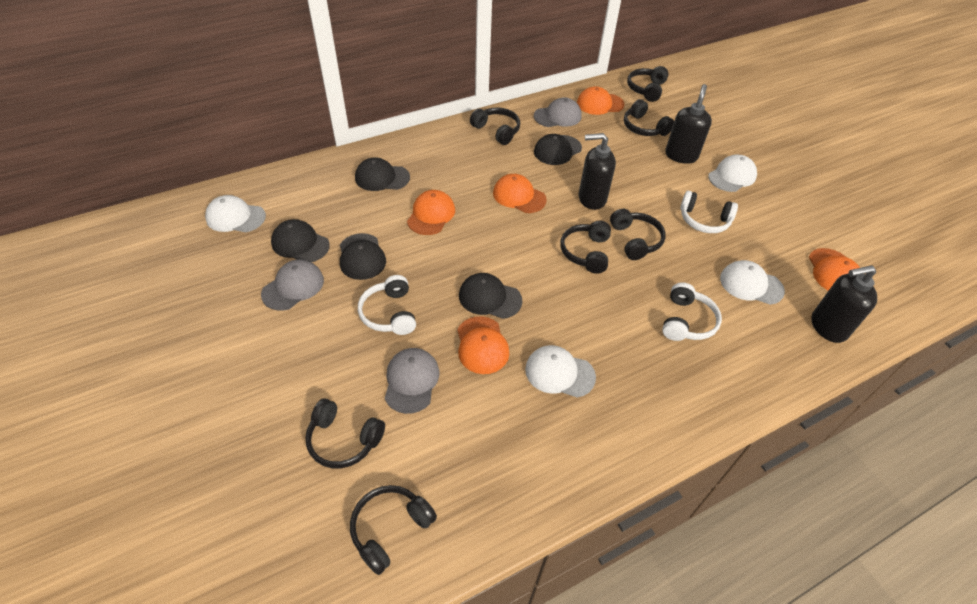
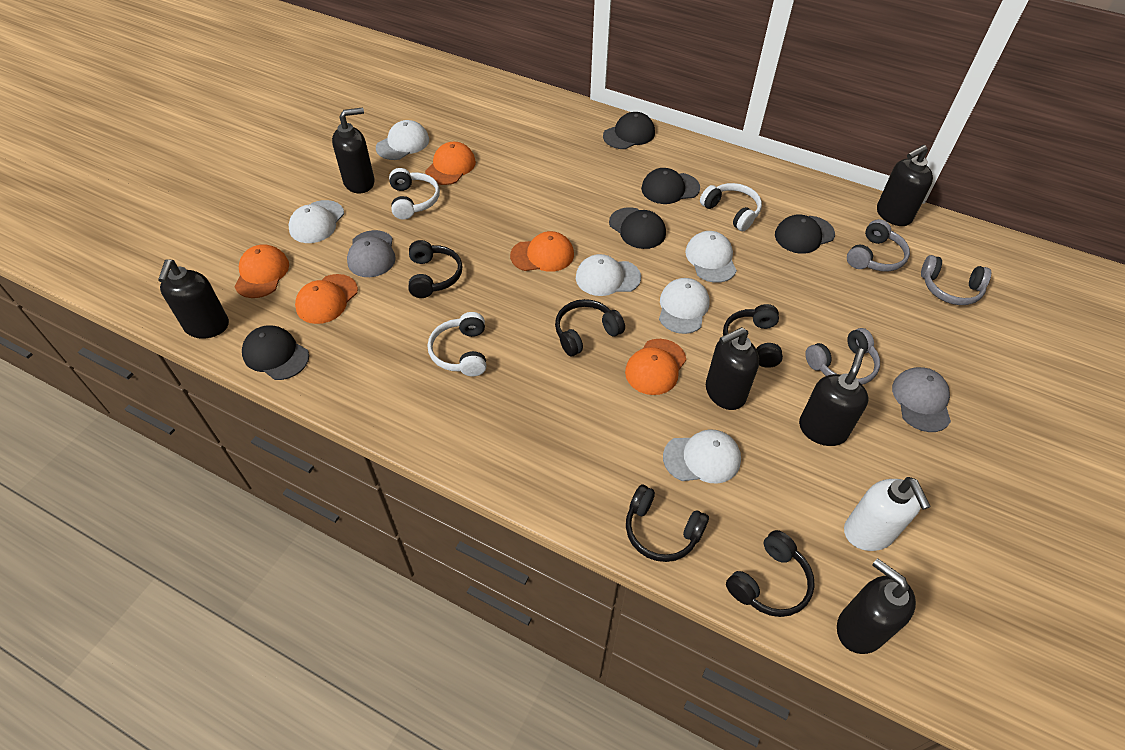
black headphones: [305,398,385,468] [350,485,437,575] [470,108,520,145] [560,221,611,274] [610,209,666,260] [624,99,674,136] [627,66,668,102] = 7 -> [409,240,462,298] [555,299,625,356] [626,485,709,562] [723,304,783,368] [726,530,815,617] = 5
black soap dispenser: [579,133,616,210] [665,84,712,164] [811,265,877,343] = 3 -> [158,259,229,339] [332,108,375,193] [706,327,759,410] [799,348,869,446] [837,558,916,654] [877,145,933,226] = 6
grey cap: [261,260,324,311] [385,348,439,414] [534,97,581,127] = 3 -> [347,230,396,277] [892,367,951,432] = 2
grey headphones: none = 0 -> [805,328,880,385] [847,219,910,271] [921,255,991,305] = 3
white cap: [205,195,266,232] [525,345,596,398] [708,155,757,192] [720,260,785,305] = 4 -> [289,200,344,243] [376,120,429,160] [576,254,641,296] [659,278,709,334] [663,429,741,484] [685,231,737,283] = 6
white soap dispenser: none = 0 -> [844,477,931,551] = 1

